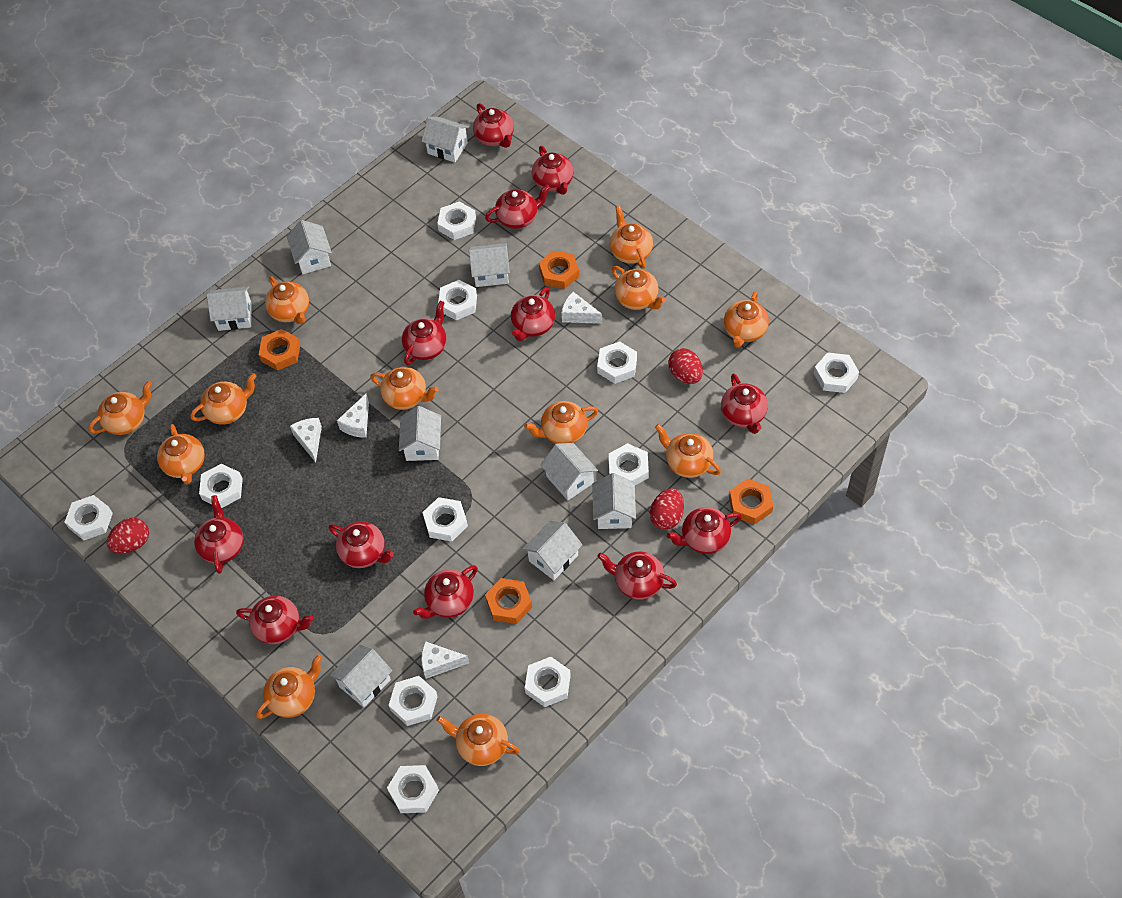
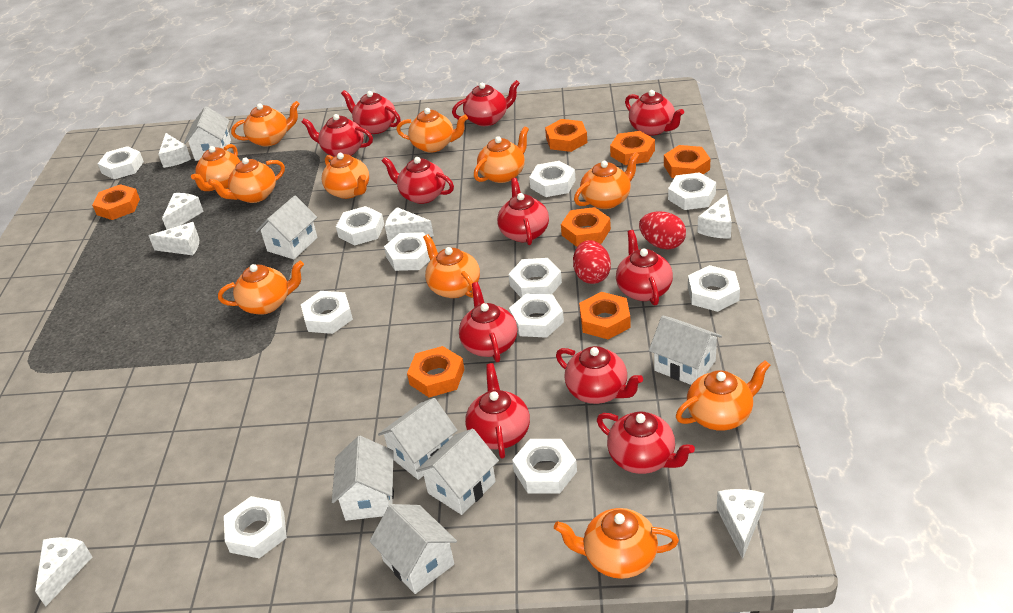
orange nut: [259,329,300,371] [485,578,532,624] [539,250,579,289] [729,479,773,525] = 4 -> [92,184,140,220] [407,346,465,397] [545,119,587,152] [561,207,611,247] [579,292,631,339] [610,131,655,165] [664,145,710,178] = 7
orange teapot: [88,381,152,435] [157,424,205,484] [190,373,256,425] [256,654,322,719] [265,276,309,324] [370,367,438,410] [437,714,520,766] [524,401,598,444] [610,206,653,269] [612,266,666,310] [655,424,721,478] [724,291,769,348] = 12 -> [191,144,240,191] [208,158,285,203] [218,261,304,315] [231,101,300,147] [322,153,369,199] [396,108,468,153] [423,234,480,298] [474,126,529,183] [554,508,679,579] [574,152,639,209] [676,360,770,431] = 11
red egg: [107,518,149,554] [650,488,684,530] [668,348,703,384] = 3 -> [573,240,611,284] [639,211,686,250] = 2
red teapot: [194,495,243,574] [236,596,313,644] [329,521,394,568] [402,301,446,365] [413,565,478,619] [473,103,514,148] [485,185,550,229] [511,287,555,341] [532,146,573,195] [597,552,677,600] [667,507,742,554] [721,373,768,434] = 12 -> [302,114,373,157] [341,90,401,134] [382,157,454,204] [452,80,520,126] [459,282,517,362] [465,363,530,459] [497,178,549,245] [556,346,643,404] [597,411,695,474] [616,230,673,306] [625,90,684,136] = 11
white cheese: [290,418,322,462] [337,393,369,438] [421,641,469,679] [561,292,602,324] = 4 -> [35,537,92,607] [149,222,199,255] [158,133,191,168] [162,193,204,230] [385,207,434,241] [697,194,732,238] [717,489,764,559] = 7
white house: [207,286,252,331] [286,220,332,274] [330,644,392,708] [399,406,441,461] [422,117,469,162] [469,243,510,287] [523,520,582,580] [540,443,598,501] [592,473,636,529] = 9 -> [184,106,231,161] [256,196,318,259] [332,436,394,521] [369,504,457,594] [378,398,457,480] [416,429,499,515] [649,315,722,385] = 7

